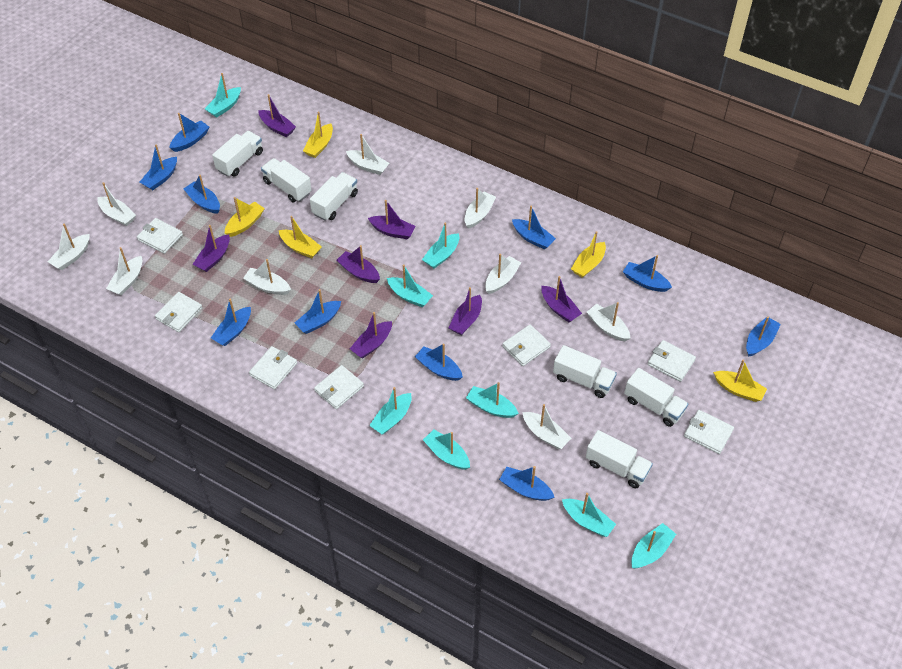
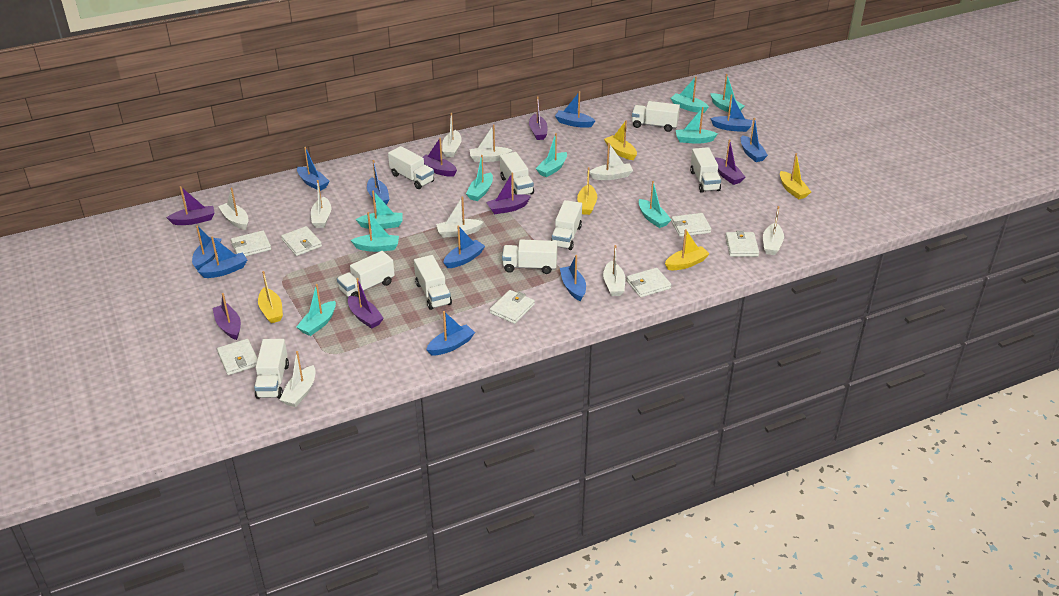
turquoise boat: [205,73,241,117] [369,387,412,434] [387,264,433,307] [422,222,459,269] [423,429,470,470] [466,382,519,418] [562,493,616,537] [631,523,676,569] = 8 -> [297,284,336,336] [350,212,399,252] [356,190,403,229] [466,155,493,201] [536,133,567,177] [638,181,671,228] [671,76,709,113] [676,107,718,144] [710,74,745,113] = 9
white truck: [212,131,263,177] [261,158,312,202] [310,172,358,221] [553,345,617,398] [586,430,653,488] [624,368,688,427] = 6 -> [254,339,289,399] [337,251,395,297] [388,146,434,189] [414,255,452,310] [500,152,534,195] [502,239,557,274] [551,200,582,250] [632,101,680,132] [690,147,721,193] = 9

